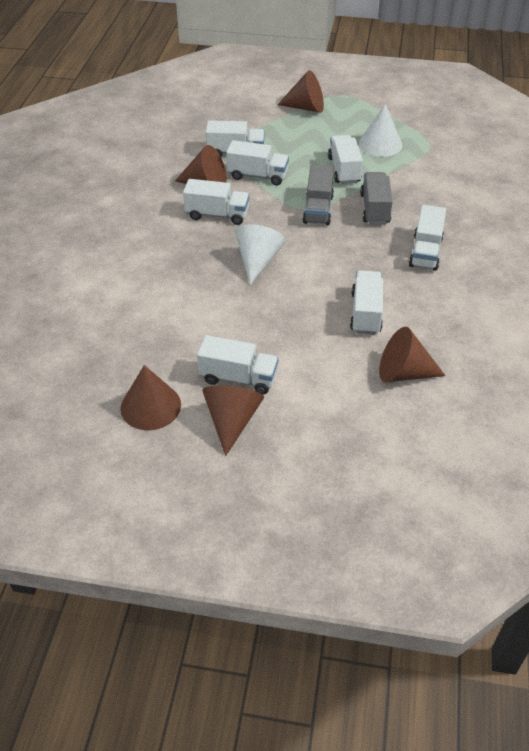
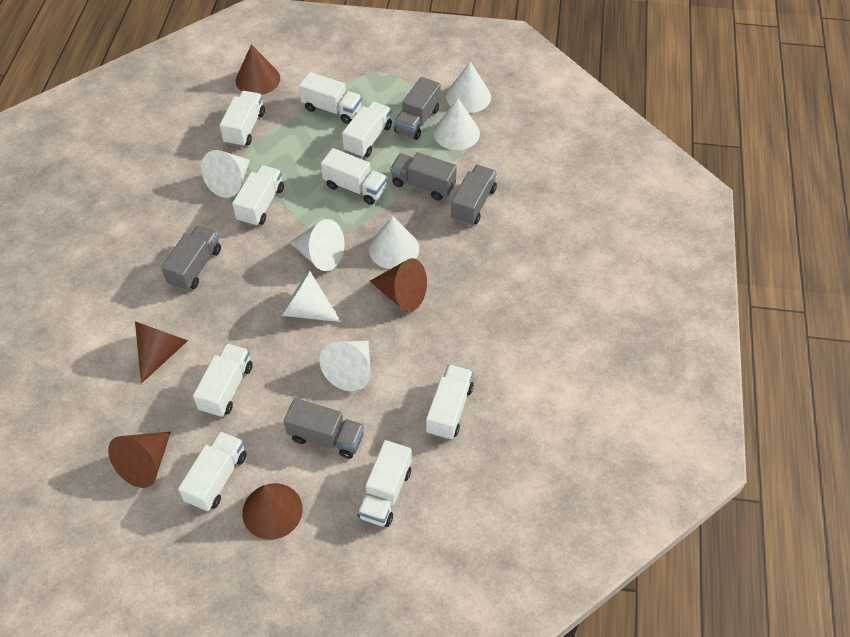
grey truck: [303,165,334,225] [360,172,393,224] = 2 -> [161,226,221,291] [284,398,364,459] [390,152,457,200] [394,77,441,140] [451,165,497,226] = 5
white cone: [235,224,286,285] [359,104,402,157] = 2 -> [201,150,250,198] [281,270,341,322] [290,219,344,271] [319,341,371,391] [369,216,419,269] [433,99,480,150] [446,62,491,113] = 7
white truck: [183,179,250,225] [197,335,278,394] [206,120,265,157] [226,140,289,186] [328,135,363,184] [350,270,383,334] [409,205,446,271] = 7 -> [178,431,247,511] [193,343,253,418] [220,91,265,147] [232,165,284,227] [299,72,362,124] [321,148,387,205] [342,102,392,158] [358,440,412,527] [426,364,474,440] = 9

